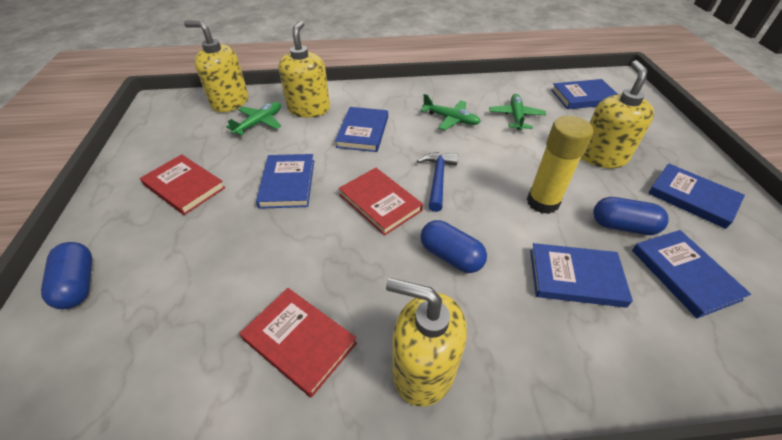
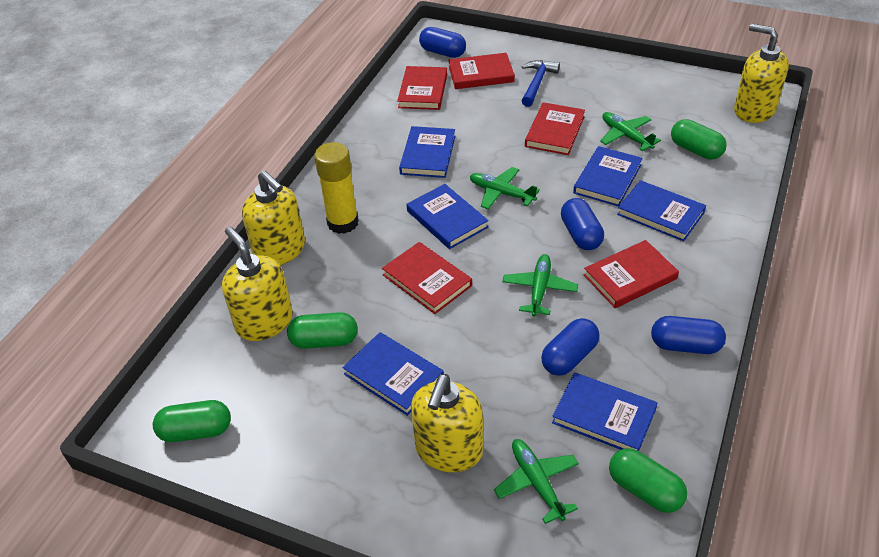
blue capsule: [41,242,92,309] [420,220,487,273] [593,197,669,235] = 3 -> [419,27,466,58] [541,318,600,376] [561,198,604,250] [651,316,726,354] = 4
green capsule: none = 0 -> [153,400,231,442] [287,312,358,349] [609,448,687,513] [671,119,727,160] = 4
green plane: [226,102,281,136] [420,94,481,130] [489,94,546,131] = 3 -> [470,167,540,209] [494,439,579,524] [502,254,578,317] [600,112,661,151] = 4
red book: [140,154,225,215] [240,288,357,398] [338,168,423,236] = 3 -> [382,242,472,314] [397,66,447,110] [448,53,515,89] [525,102,585,155] [584,240,679,308] = 5

